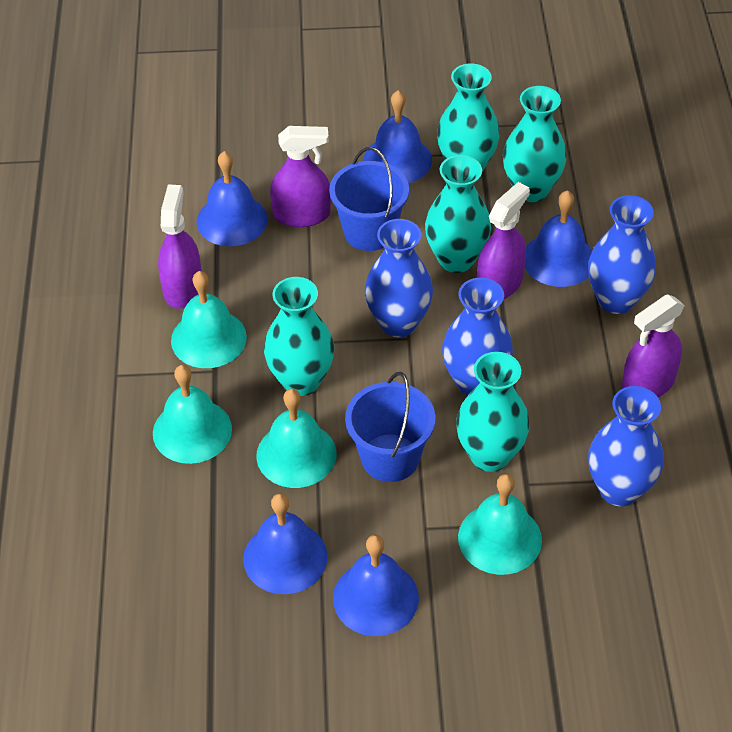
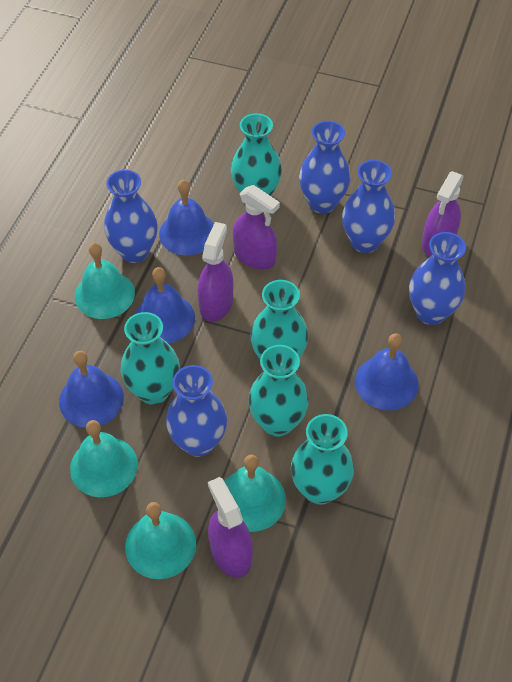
blue bell: [197,151,268,246] [243,493,328,594] [333,535,419,636] [363,90,432,183] [525,190,592,287] = 5 -> [59,351,124,428] [135,267,195,343] [159,180,214,255] [355,333,419,410] = 4
blue bucket: [329,147,409,251] [345,372,436,482] = 2 -> none = 0
blue vase: [365,219,433,337] [442,278,513,396] [588,195,656,314] [588,386,664,506] = 4 -> [104,170,158,263] [166,365,227,457] [299,121,350,214] [342,160,395,253] [409,232,466,325] = 5

